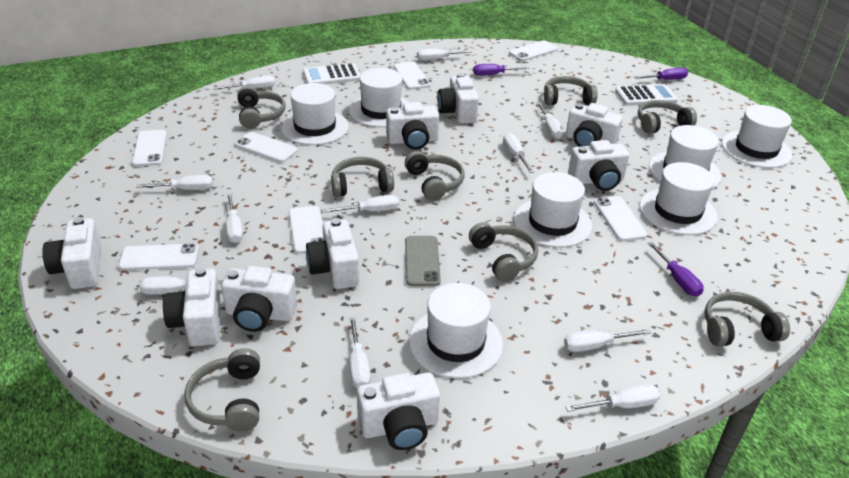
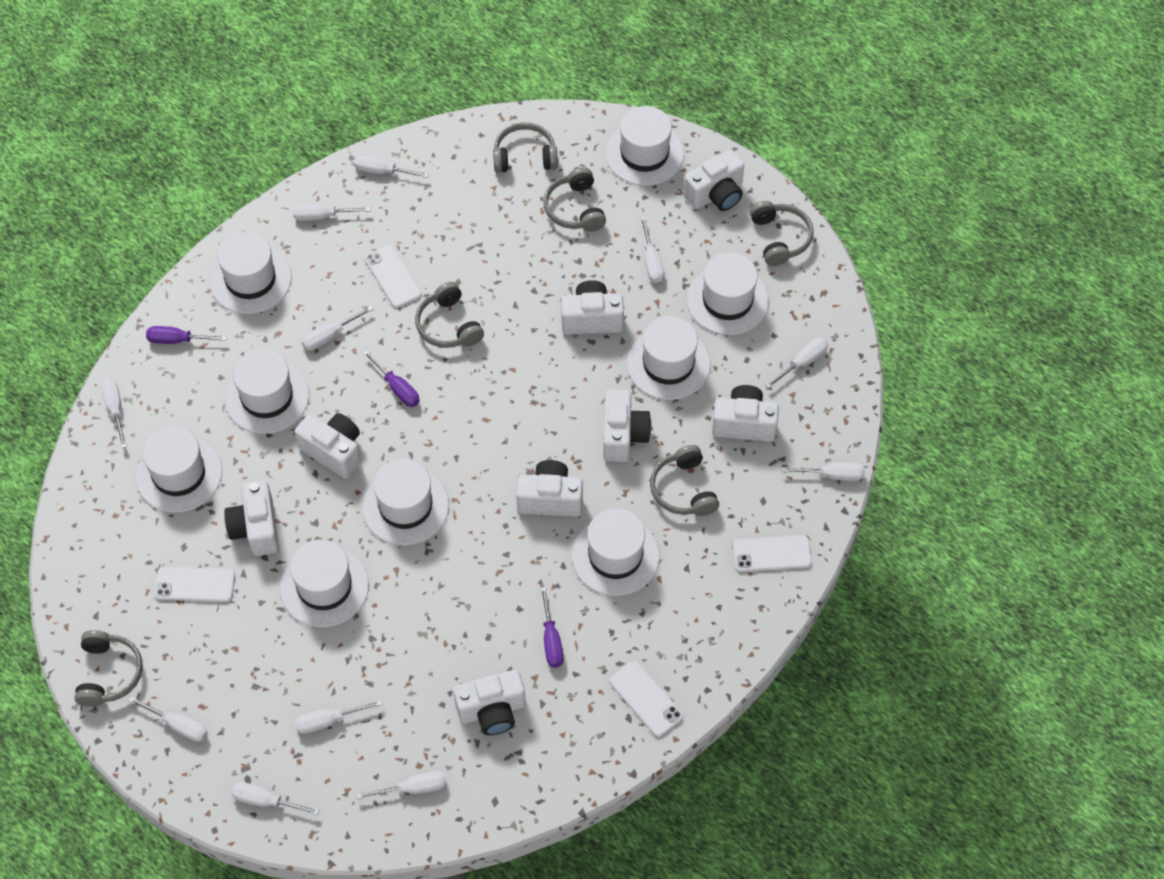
grey headphones: [184,348,260,431] [237,86,286,129] [331,157,394,197] [405,151,465,201] [469,222,538,282] [544,76,598,105] [638,100,697,134] [705,292,790,347] = 8 -> [74,630,143,707] [415,282,484,348] [493,122,558,173] [543,167,606,232] [650,445,719,516] [750,201,814,266] = 6
grey phone: [405,236,441,286] = 1 -> none = 0
white calculator: [303,63,361,84] [615,84,678,106] = 2 -> none = 0
white camera: [42,217,102,289] [163,267,221,346] [221,266,297,332] [306,218,359,289] [357,372,440,450] [386,102,439,150] [437,73,479,124] [566,103,623,147] [568,140,629,191] = 9 -> [224,481,279,556] [294,413,361,479] [453,670,526,735] [516,460,583,517] [561,280,624,334] [603,390,651,462] [683,150,744,211] [712,385,779,442] = 8
white hat: [281,83,349,145] [349,68,409,127] [409,283,503,379] [514,172,592,248] [639,162,718,235] [649,125,722,189] [722,105,792,168] = 7 -> [136,427,222,512] [210,232,292,314] [225,349,309,434] [280,539,369,627] [362,459,449,545] [572,508,660,596] [605,106,684,186] [627,316,710,400] [687,253,769,335] = 9
white phone: [118,243,199,270] [132,130,167,166] [235,132,298,162] [289,206,323,254] [394,62,430,90] [509,40,558,61] [594,196,647,241] = 7 -> [154,567,235,602] [364,245,422,308] [609,661,683,737] [732,535,812,572] = 4

